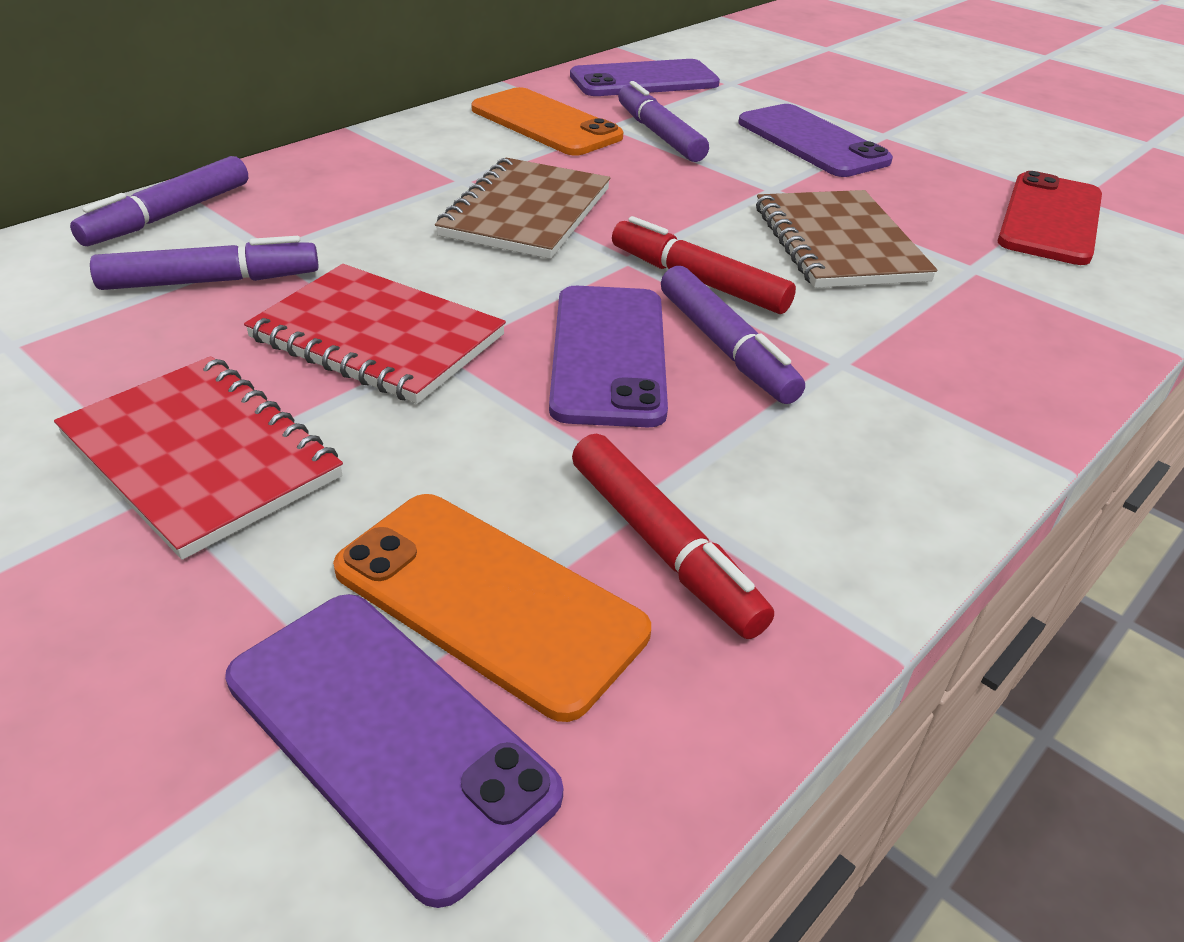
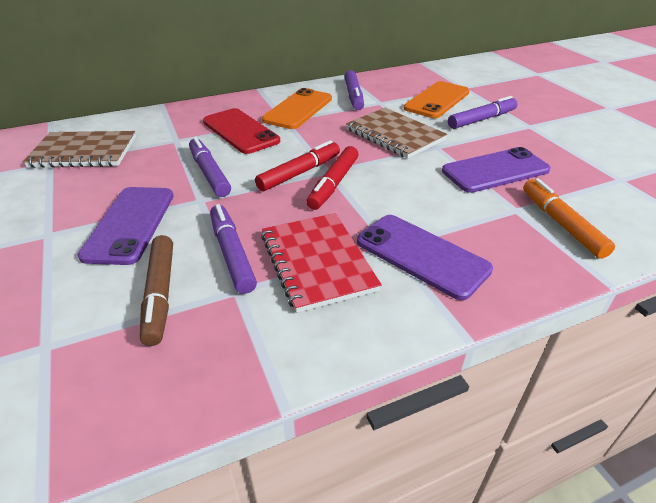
brown marker: none = 0 -> [140,235,173,346] = 1
orange marker: none = 0 -> [523,178,615,259] = 1
purple phone: [225,594,563,908] [549,286,668,427] [570,59,720,96] [738,104,893,177] = 4 -> [78,187,174,265] [357,215,493,300] [442,147,551,193] = 3
red notebook: [54,356,343,560] [244,264,506,404] = 2 -> [261,213,382,313] = 1

